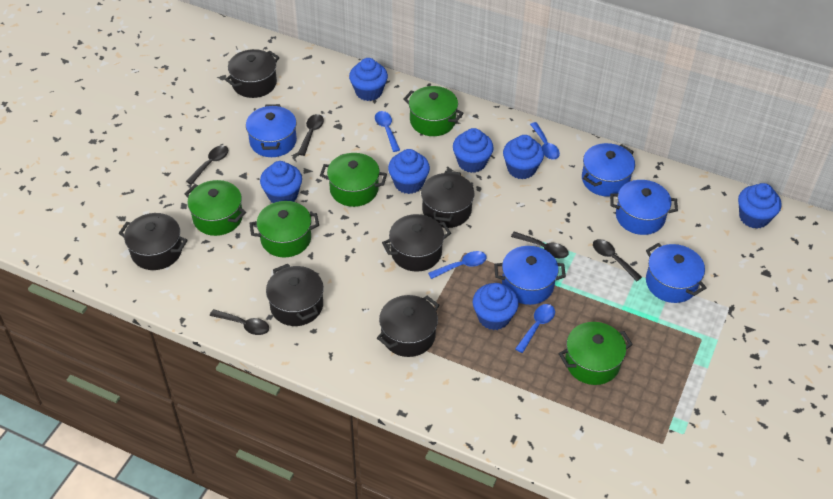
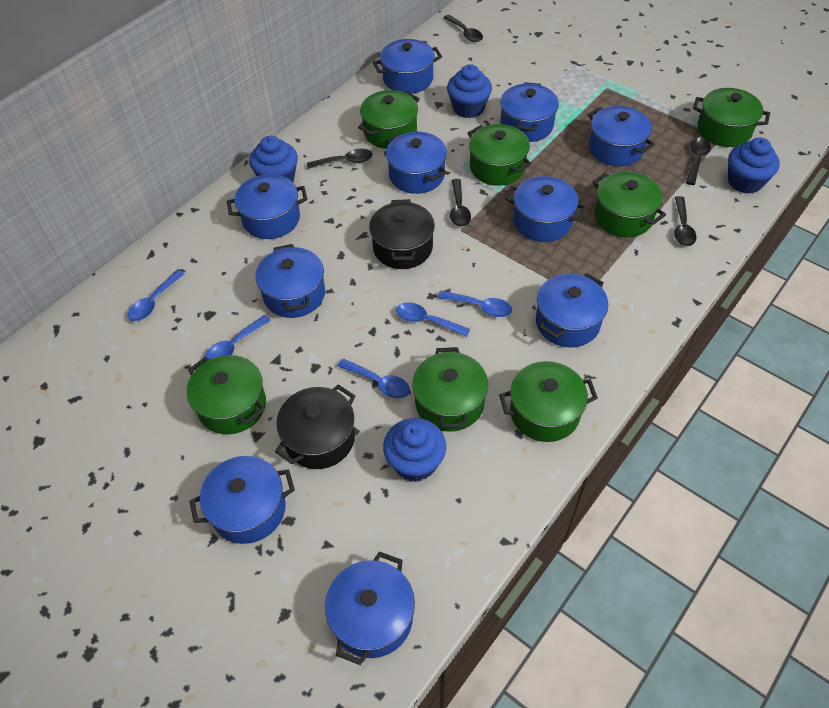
black pot: [119,213,188,270] [225,49,280,98] [266,264,324,326] [377,295,439,357] [382,214,451,272] [421,170,475,228] = 6 -> [275,384,355,469] [369,199,435,269] = 2
blue cupcake: [260,161,302,203] [349,58,388,101] [388,149,430,194] [453,128,494,173] [473,283,519,330] [503,135,544,179] [738,183,782,229] = 7 -> [249,136,298,182] [383,418,446,482] [447,64,492,118] [728,137,780,194] = 4
blue pot: [246,104,297,157] [494,246,566,305] [582,143,635,197] [610,180,678,235] [646,243,707,303] = 5 -> [189,456,295,544] [227,174,307,239] [255,244,325,318] [325,552,415,665] [373,39,442,94] [386,132,447,194] [500,82,559,142] [505,176,587,242] [536,273,608,347] [588,106,655,166] = 10
blue spoon: [375,111,400,152] [428,251,487,279] [515,304,555,353] [530,122,560,159] = 4 -> [128,270,185,321] [205,315,271,359] [338,359,410,398] [396,302,470,337] [437,291,512,317] = 5
green pot: [185,180,246,236] [249,201,319,257] [320,153,387,207] [403,86,464,136] [559,322,633,385] = 5 -> [187,355,266,434] [358,90,420,149] [412,347,488,432] [468,124,532,186] [499,361,598,442] [593,172,666,237] [693,88,770,147] = 7

